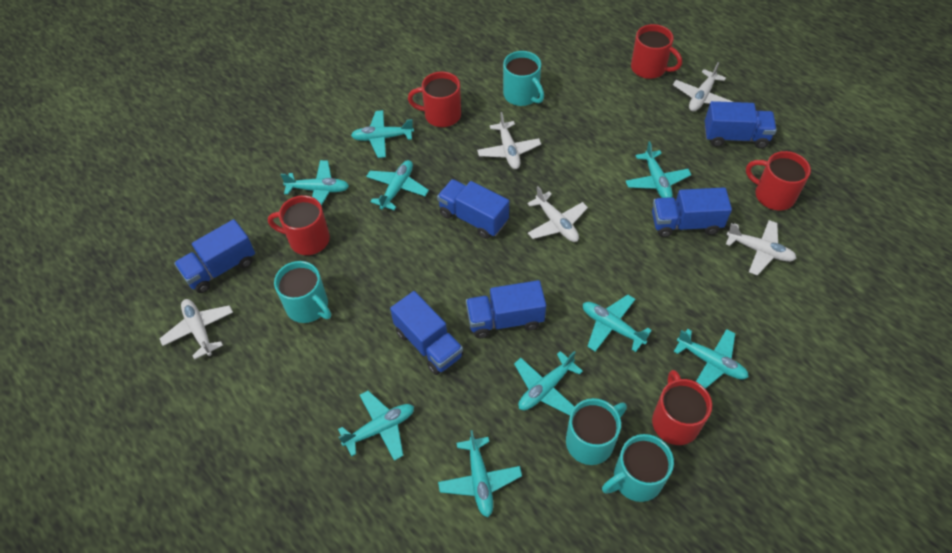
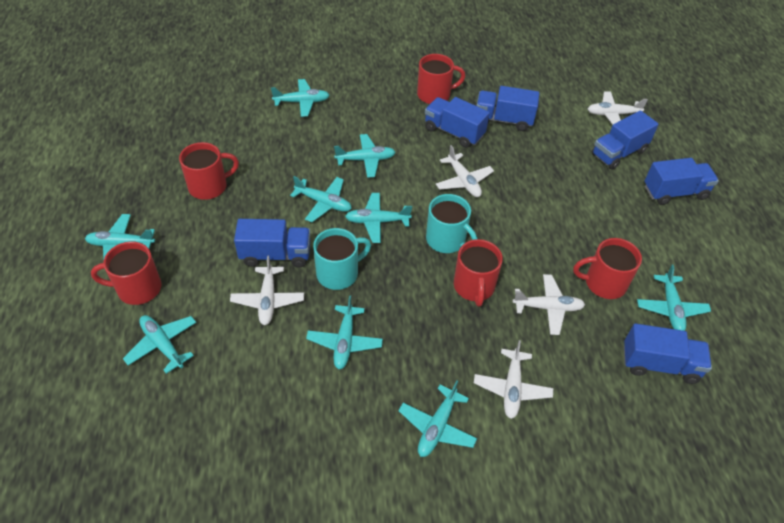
turquoise mug: [274,261,331,323] [503,51,544,106] [566,398,627,465] [602,434,674,502] = 4 -> [313,228,371,290] [426,194,478,253] = 2

